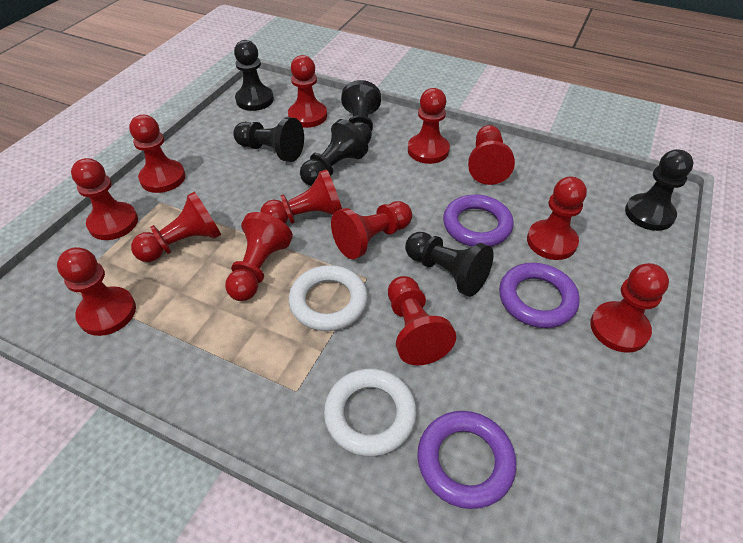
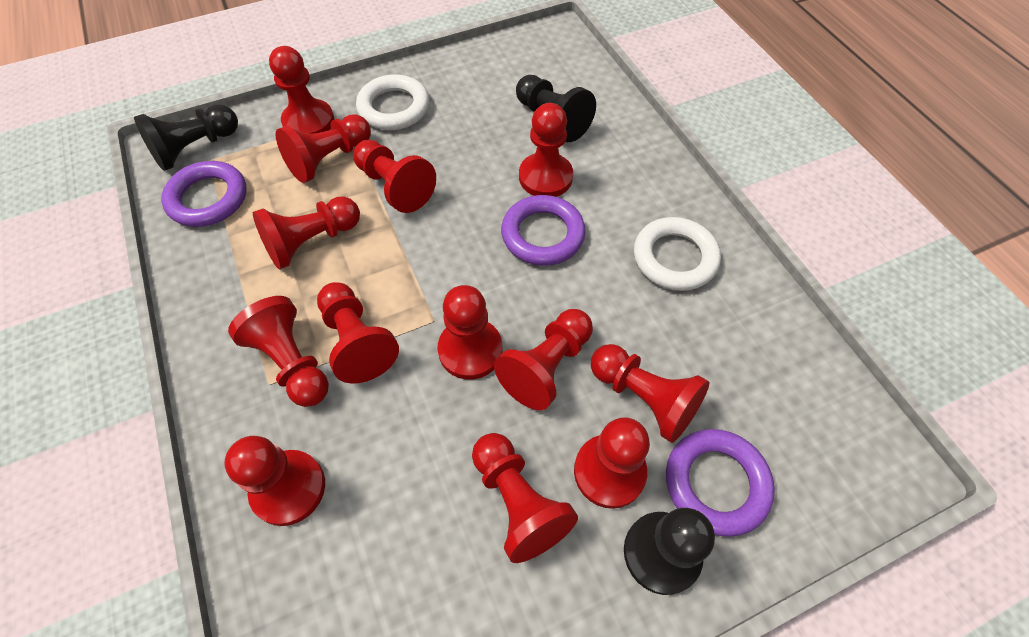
black pawn: [233,117,304,162] [234,40,274,111] [300,119,368,186] [341,80,381,143] [405,232,493,297] [625,149,693,231] = 6 -> [134,105,238,171] [516,75,596,142] [624,508,715,595] = 3

